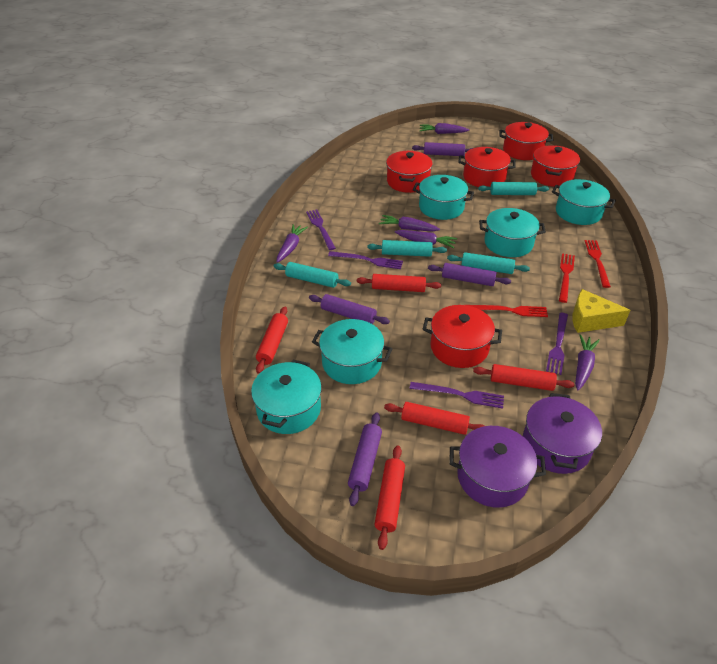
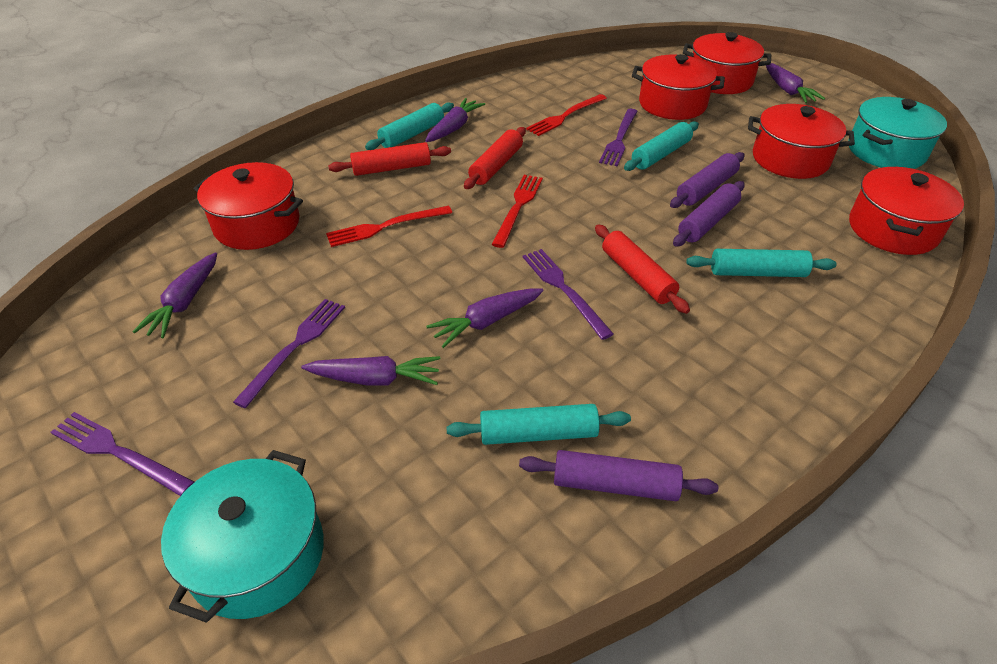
purple pot: [449,426,546,508] [523,393,602,474] = 2 -> none = 0
purple rolling pin: [309,294,390,324] [348,412,382,506] [412,142,473,156] [428,263,511,286] = 4 -> [519,450,718,501] [670,152,744,208] [673,181,745,247] = 3
red rolling pin: [256,307,288,374] [357,274,441,292] [374,445,405,550] [384,402,485,435] [473,364,574,391] = 5 -> [328,142,451,176] [464,127,526,189] [595,225,690,314] = 3
turquoise pot: [251,360,322,434] [312,319,392,384] [413,175,474,220] [479,208,546,257] [552,179,616,225] = 5 -> [161,450,324,623] [849,97,947,169] = 2
yellow cheese: [572,289,630,333] = 1 -> none = 0

